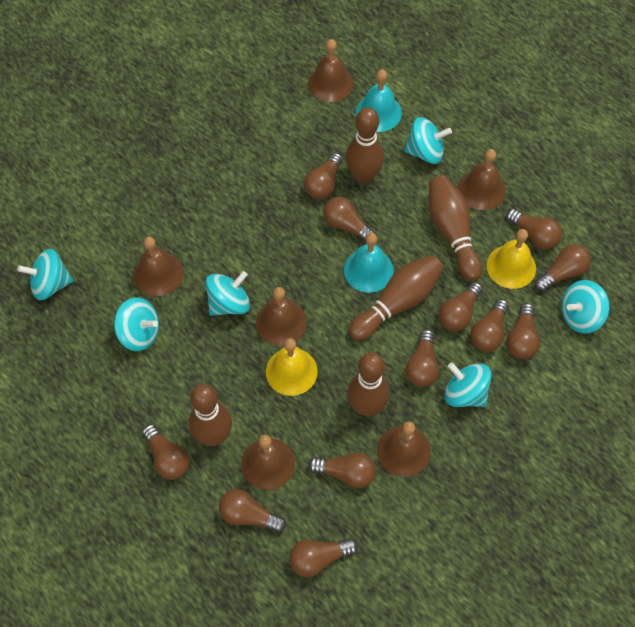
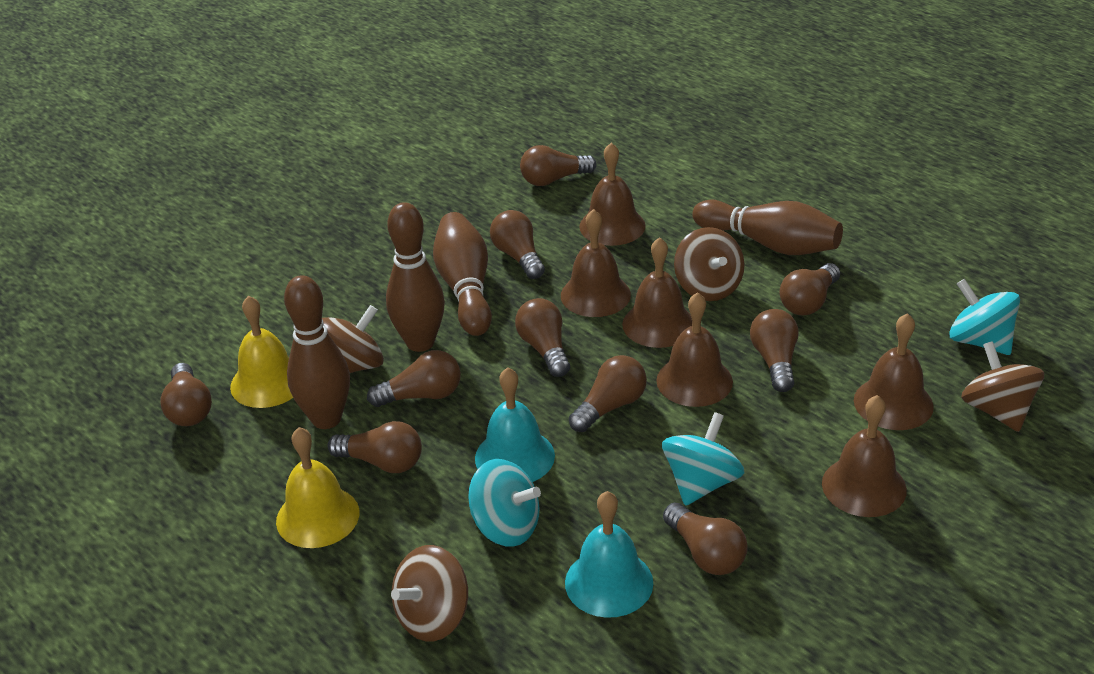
brown bowling pin: [189,384,232,446] [346,107,384,184] [347,353,390,416] [349,255,444,341] [429,175,482,281] = 5 -> [284,275,350,429] [386,202,445,352] [433,212,492,336] [692,200,843,255] = 4
brown light bulb: [142,424,189,480] [219,489,286,532] [289,538,357,577] [304,152,343,199] [308,453,376,488] [323,197,377,242] [406,329,439,387] [439,282,483,331] [470,299,509,352] [506,209,562,250] [506,303,540,359] [535,244,591,291] = 12 -> [160,363,212,426] [328,421,422,473] [367,350,461,407] [490,210,545,279] [515,298,570,377] [520,145,596,186] [569,355,647,432] [663,503,748,575] [750,309,799,392] [779,263,840,315] = 10
brown spinning top: none = 0 -> [322,305,384,373] [391,545,468,641] [674,227,745,301] [961,341,1044,432] = 4
turquoise spinning top: [17,249,73,300] [114,297,159,351] [206,271,250,316] [404,117,452,164] [444,362,492,407] [561,280,610,333] = 6 -> [468,459,541,547] [662,412,744,506] [949,279,1020,355] = 3

